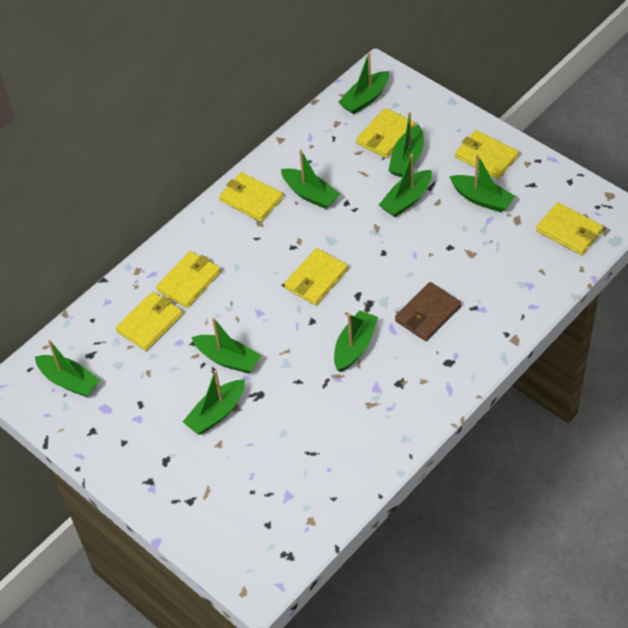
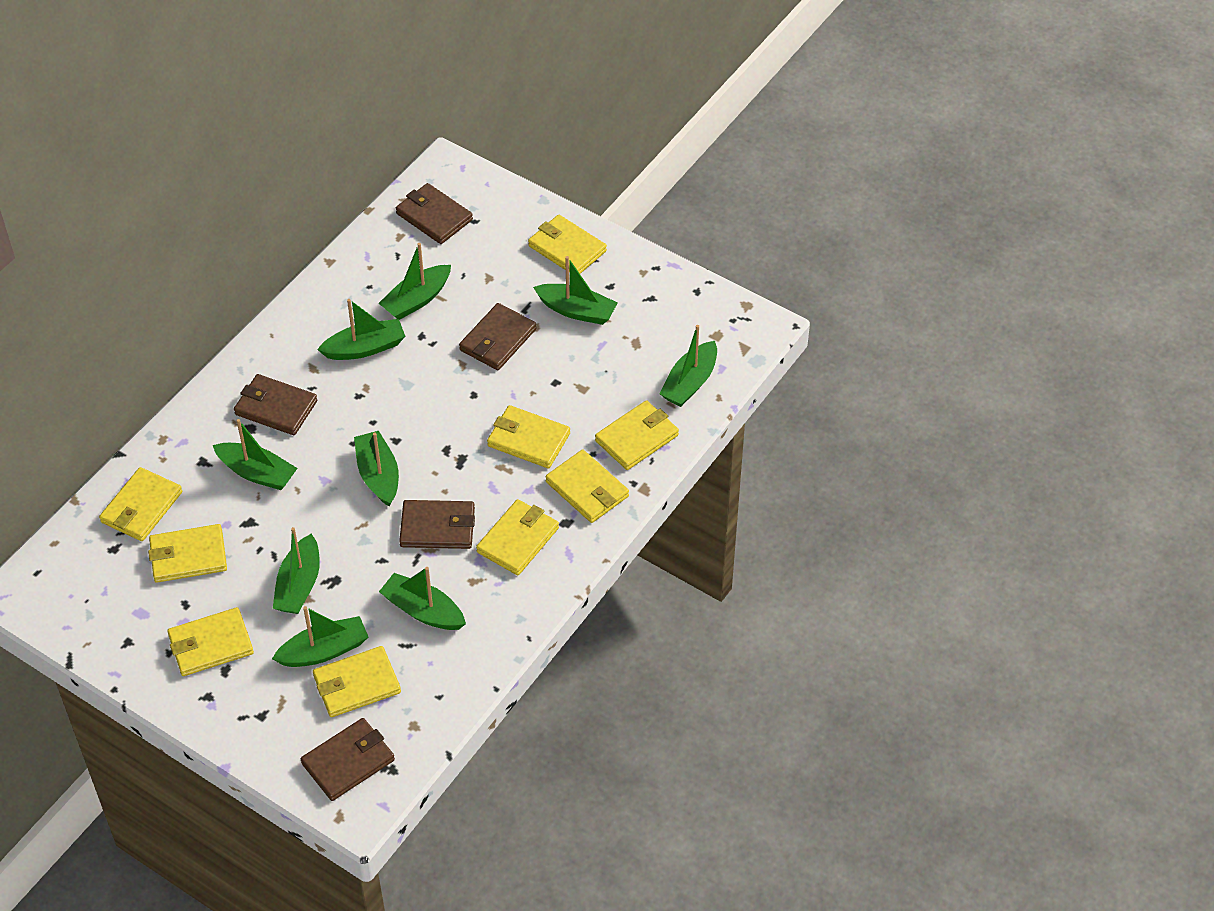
brown wallet: [395,282,461,341] = 1 -> [234,374,317,435] [301,718,395,801] [396,183,473,244] [399,500,475,549] [459,303,537,370] = 5
yellow wallet: [116,292,183,351] [156,251,221,308] [219,172,283,222] [284,248,348,305] [356,108,415,158] [455,130,519,179] [536,202,603,255] = 7 -> [99,467,182,541] [148,524,227,583] [167,607,254,676] [313,646,401,717] [476,499,559,575] [487,405,570,469] [528,215,607,274] [545,450,629,523] [595,400,679,470] = 9

